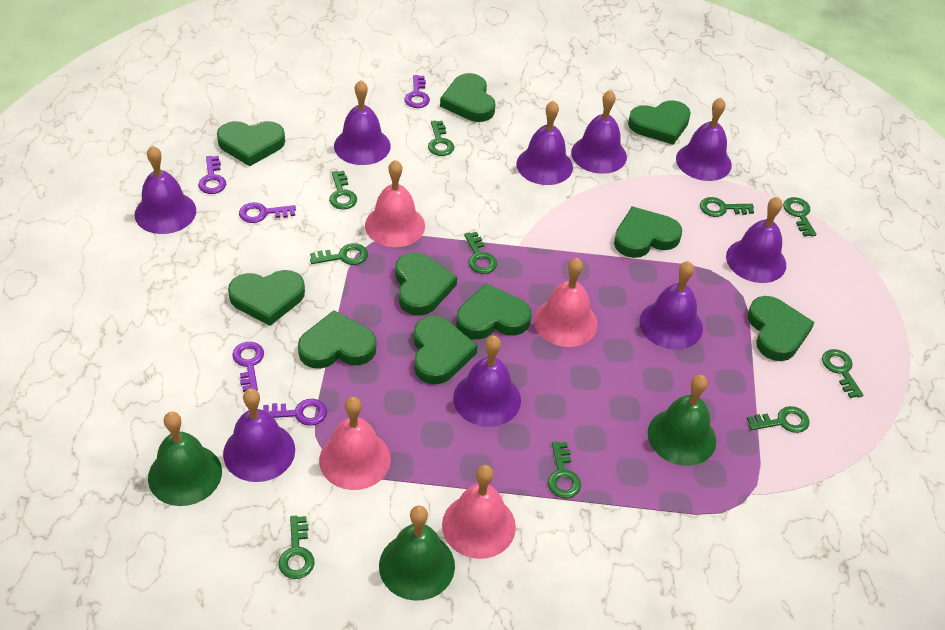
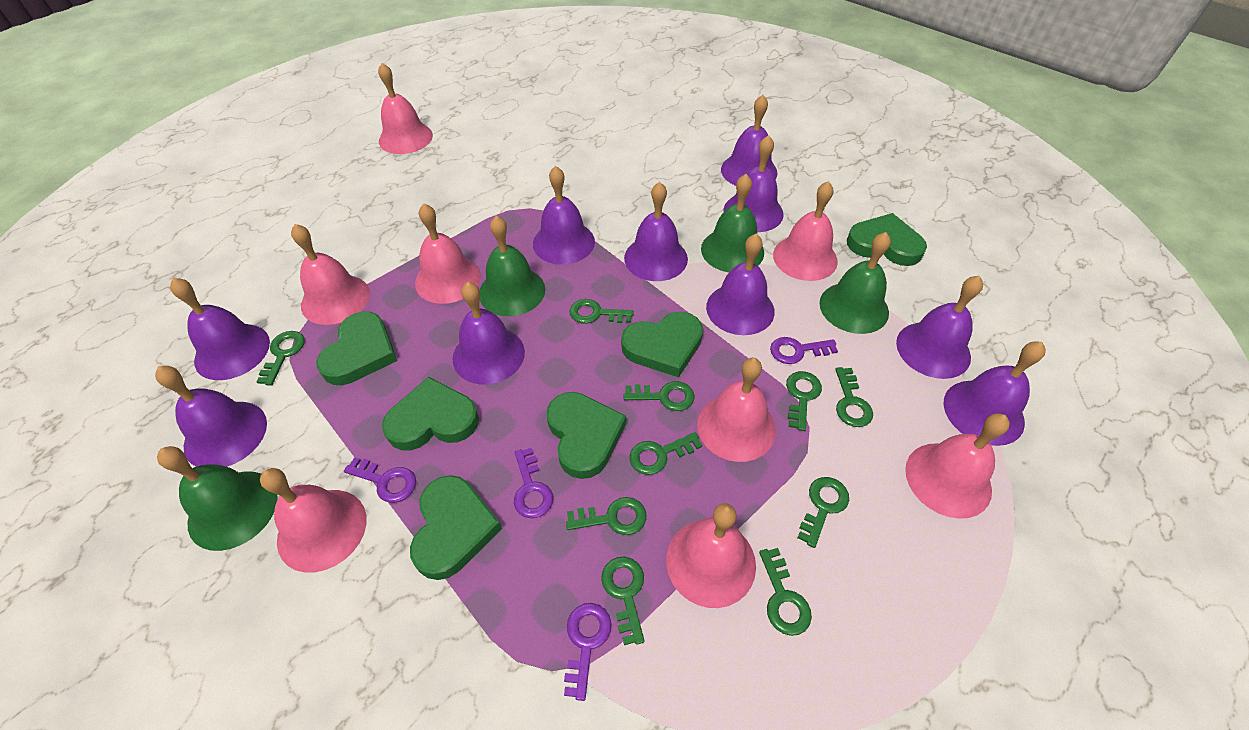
green bell: [148,412,222,506] [379,506,455,601] [647,375,716,466] = 3 -> [157,446,278,551] [480,216,546,316] [701,174,764,272] [819,232,891,334] = 4
green heart: [217,121,285,166] [228,270,305,326] [298,310,376,369] [395,252,457,316] [413,316,478,384] [440,73,495,122] [456,283,531,339] [614,206,682,258] [628,100,691,145] [748,296,815,361] = 10 -> [316,311,397,385] [382,377,479,451] [410,475,502,580] [547,392,626,479] [621,312,703,377] [847,213,927,266] = 6
pink bell: [319,397,391,490] [365,160,425,247] [442,465,516,559] [534,258,598,347] = 4 -> [260,468,366,573] [291,224,370,325] [378,63,433,154] [415,204,481,304] [666,503,756,608] [697,358,776,462] [773,181,838,281] [905,413,1010,519] = 8
purple bell: [135,146,196,234] [223,388,295,482] [334,80,391,165] [453,336,521,427] [516,100,573,185] [571,90,627,174] [639,261,703,350] [676,98,732,181] [726,197,786,283] = 9 -> [155,366,267,467] [170,278,270,380] [453,282,525,385] [533,166,595,265] [624,182,688,281] [706,234,775,335] [721,95,777,186] [723,135,784,232] [896,276,983,379] [944,341,1046,446] = 10
purple key: [198,156,226,194] [232,342,264,392] [239,202,296,223] [263,399,327,426] [404,75,430,108] = 5 -> [344,457,416,503] [514,448,553,518] [564,603,612,701] [770,337,838,364] = 4

